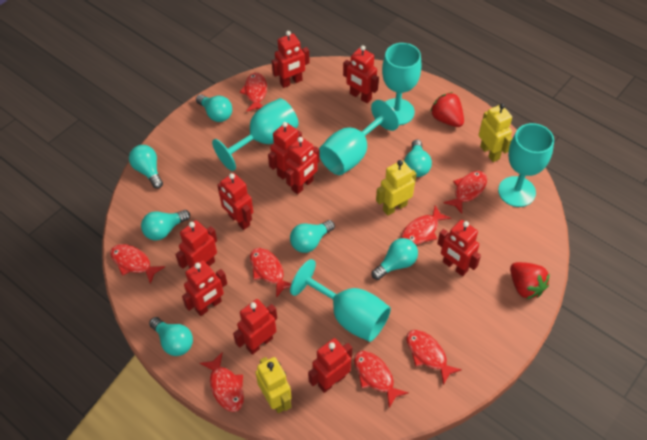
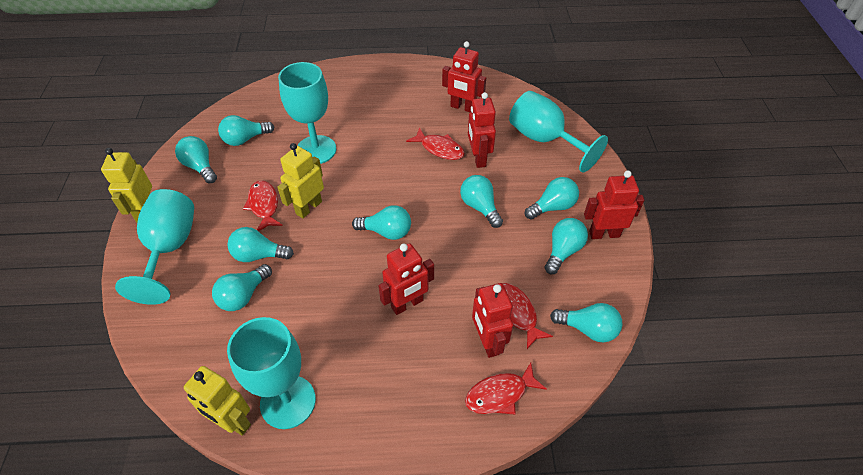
red fish: [110,244,165,284] [200,352,244,412] [240,72,267,112] [250,248,291,298] [354,351,408,408] [401,205,451,245] [406,330,462,385] [444,171,487,214] = 8 -> [243,180,283,231] [406,128,465,160] [465,362,547,415] [502,283,553,349] = 4
red robot: [175,220,217,269] [182,260,227,316] [217,173,253,230] [233,299,277,355] [268,122,302,179] [272,31,310,88] [285,137,320,194] [308,338,352,393] [343,45,379,103] [437,220,481,276] = 10 -> [378,243,434,315] [442,41,486,112] [468,92,496,168] [472,283,513,358] [584,170,644,239] = 5
red strawberry: [430,92,464,127] [510,262,550,299] = 2 -> none = 0
turquoise goblet: [212,98,299,171] [290,259,391,342] [319,100,399,175] [382,43,421,125] [498,123,554,207] = 5 -> [115,189,194,305] [227,317,316,429] [278,62,336,164] [509,91,608,172] = 4
turquoise light bulb: [129,145,163,189] [141,210,190,240] [149,317,193,356] [196,94,232,122] [290,220,335,253] [372,238,418,280] [404,139,432,177] = 7 -> [175,136,217,183] [212,264,272,311] [218,115,274,146] [227,227,294,262] [352,205,411,240] [460,175,503,228] [525,177,579,219] [544,218,588,274] [550,303,622,342] = 9

